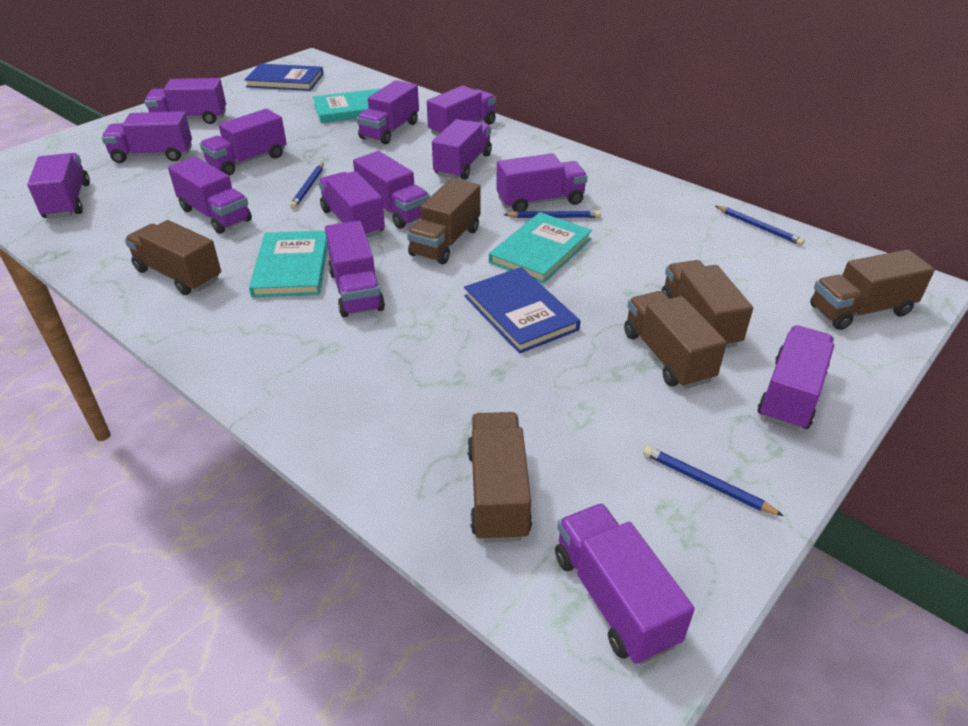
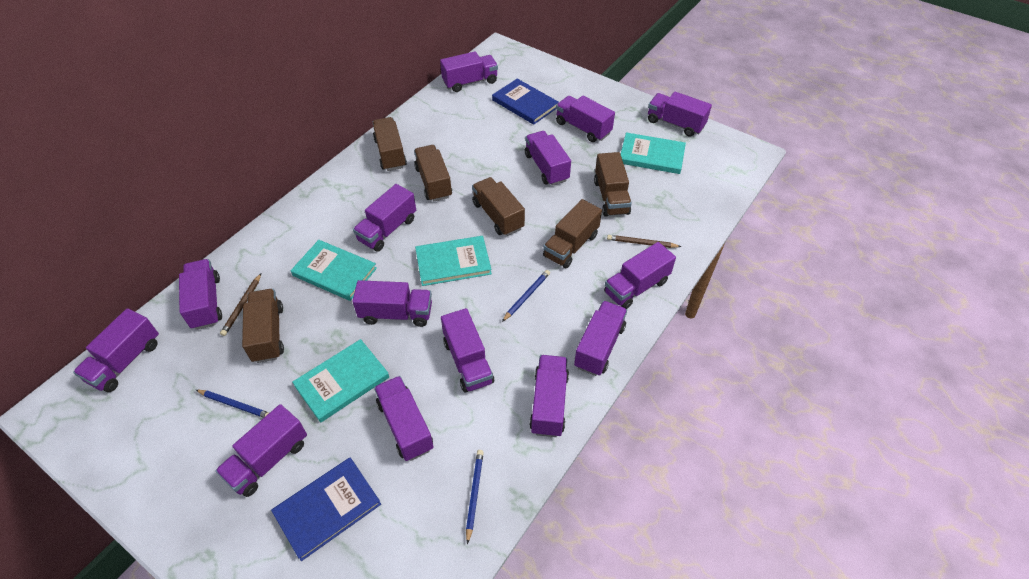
blue pencil: [290,163,324,209] [504,210,601,218] [643,446,784,516] [716,206,805,246] = 4 -> [196,390,269,418] [466,450,484,545] [502,270,550,322] = 3
brown pencil: none = 0 -> [220,274,261,336] [607,235,681,248] = 2
turquoise book: [249,231,328,297] [313,88,382,123] [489,212,592,284] = 3 -> [291,240,377,301] [292,339,389,423] [415,236,492,286] [621,132,686,174] = 4

